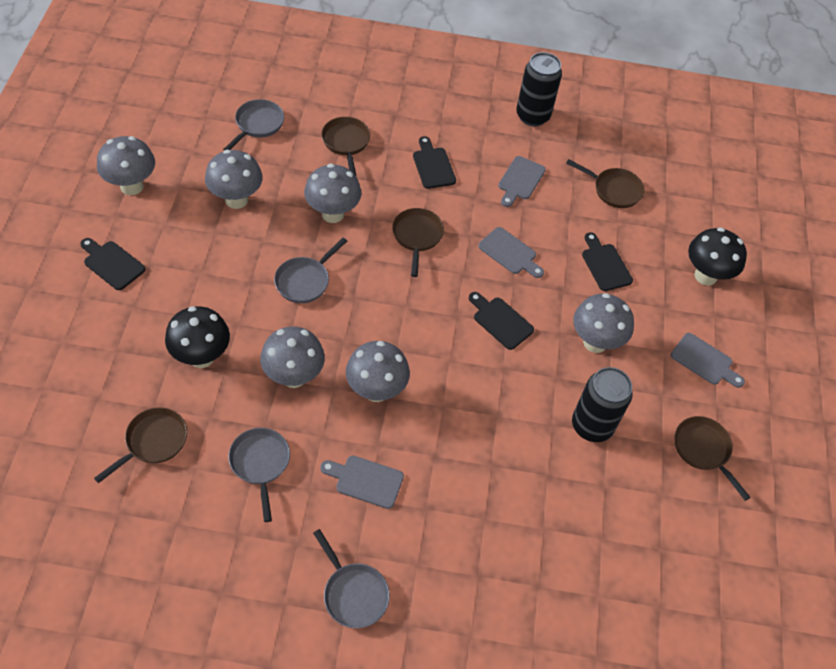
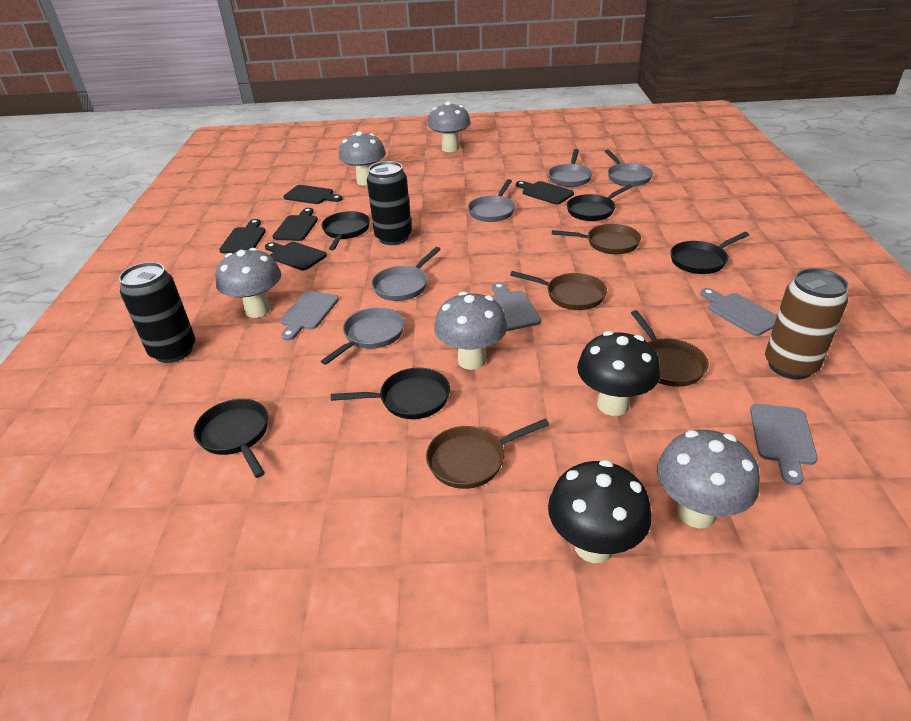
black cutting board: [80,238,145,290] [413,136,456,189] [469,292,534,350] [582,232,633,291] = 4 -> [219,219,266,253] [265,242,327,271] [272,208,318,241] [284,185,342,204] [516,181,574,204] = 5
black pan: none = 0 -> [194,399,268,478] [321,211,370,250] [331,368,450,419] [567,184,633,221] [670,232,749,274] = 5
brown can: none = 0 -> [765,268,848,380] = 1
brown pan: [94,408,187,483] [321,117,370,176] [392,208,444,277] [566,159,644,208] [675,416,751,501] = 5 -> [426,419,549,489] [510,271,607,310] [552,224,641,254] [631,310,708,387] = 4
grey mushroom: [97,136,155,195] [205,150,262,209] [260,327,325,388] [304,164,361,223] [346,341,410,402] [573,293,634,353] = 6 -> [215,248,281,318] [339,131,386,186] [428,101,471,152] [434,292,507,370] [657,430,760,528] = 5
grey pan: [223,99,284,151] [228,428,290,522] [274,238,347,303] [313,529,390,628] = 4 -> [321,307,404,365] [372,247,441,301] [468,179,515,222] [548,149,593,187] [605,149,653,187] = 5

